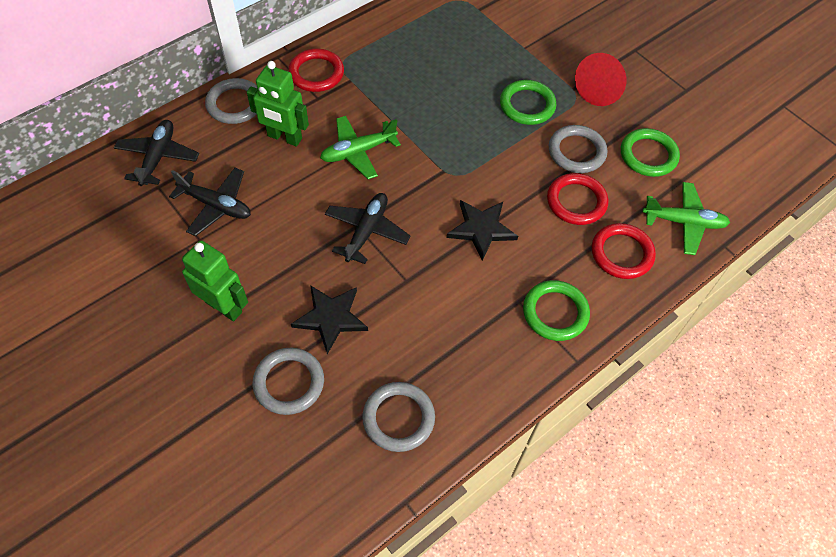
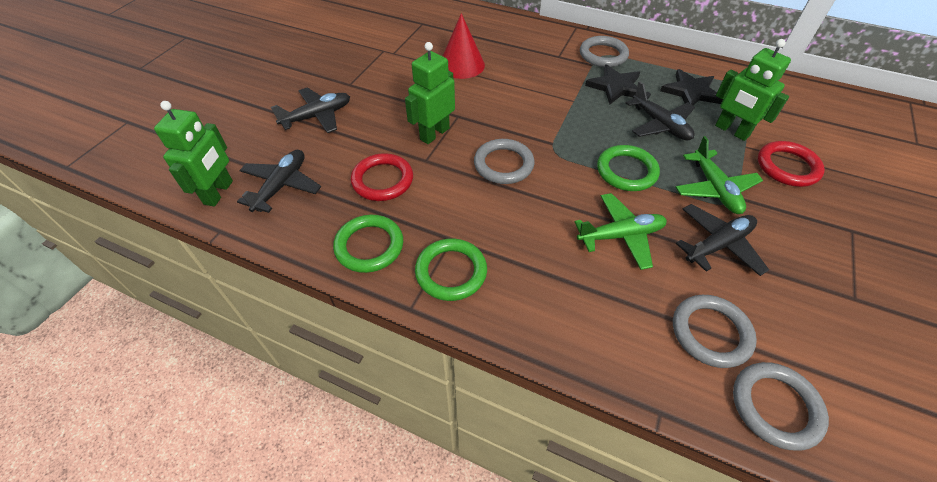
black plane: [114,120,199,186] [169,168,251,236] [325,193,410,264] = 3 -> [237,150,321,213] [271,87,350,133] [626,81,695,141] [676,204,769,276] = 4
green robot: [182,240,248,322] [247,61,309,146] = 2 -> [154,101,233,206] [405,42,455,144] [715,39,791,141] = 3
red ring: [288,49,344,92] [547,173,608,225] [592,223,656,279] = 3 -> [351,153,413,201] [758,141,825,187] = 2

